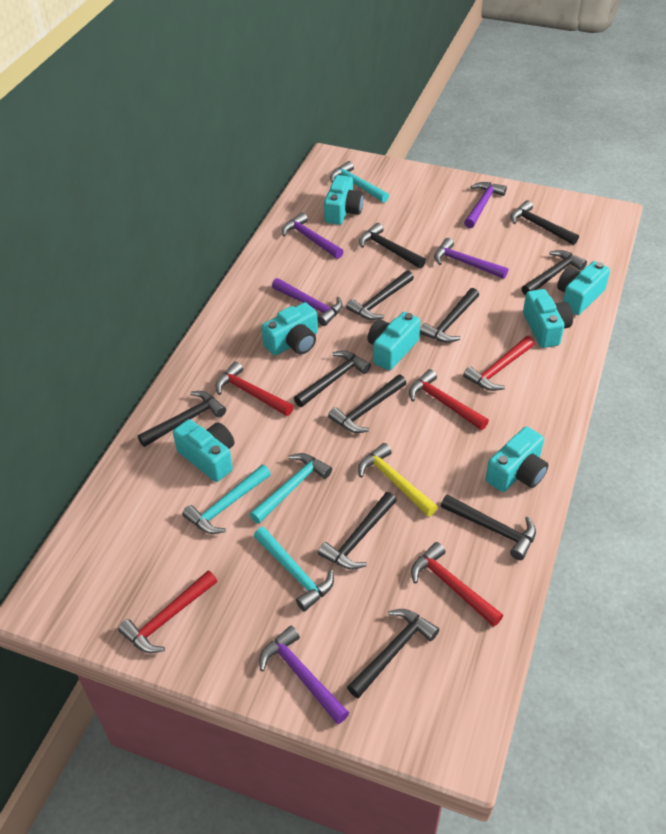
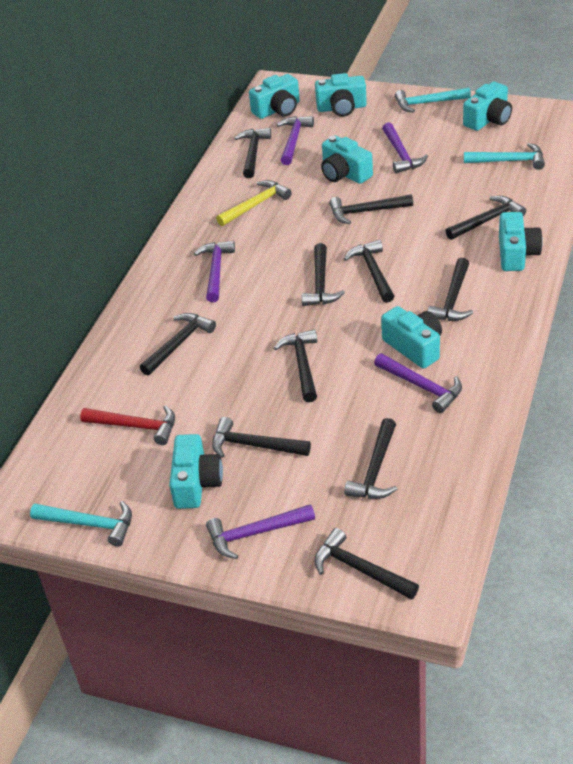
red hammer: [118,571,217,653] [215,361,294,416] [409,369,489,430] [411,542,503,627] [463,336,535,391] = 5 -> [80,405,175,445] = 1
turquoise hammer: [182,465,271,534] [250,453,332,524] [254,527,334,611] [330,161,389,203] = 4 -> [30,501,132,547] [395,88,471,113] [464,143,545,170] = 3

